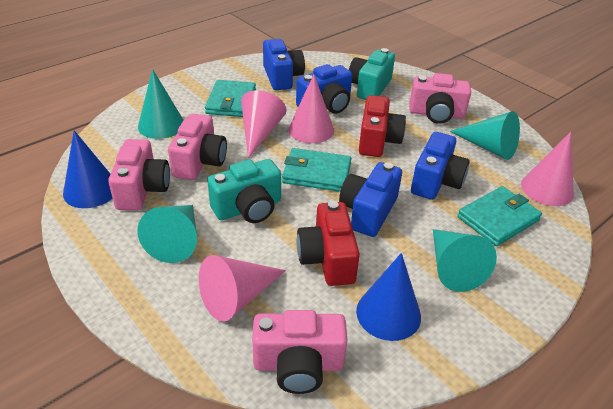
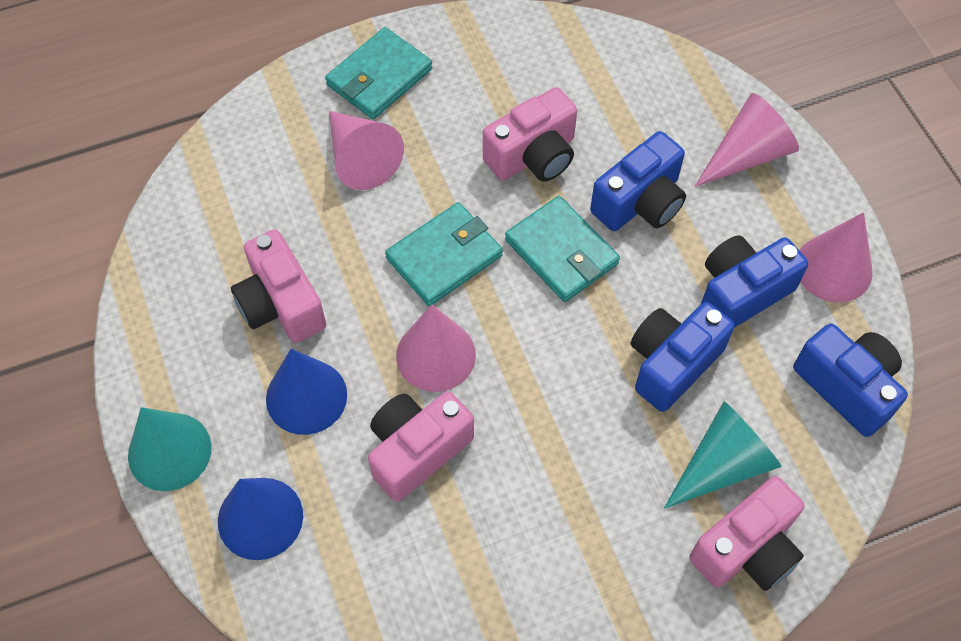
red camera: [297,201,360,286] [359,95,406,157] = 2 -> none = 0
turquoise camera: [207,159,281,223] [349,48,395,100] = 2 -> none = 0
turquoise cone: [137,205,197,263] [138,69,184,139] [433,229,497,292] [450,111,520,160] = 4 -> [128,407,212,491] [664,401,782,509] = 2

